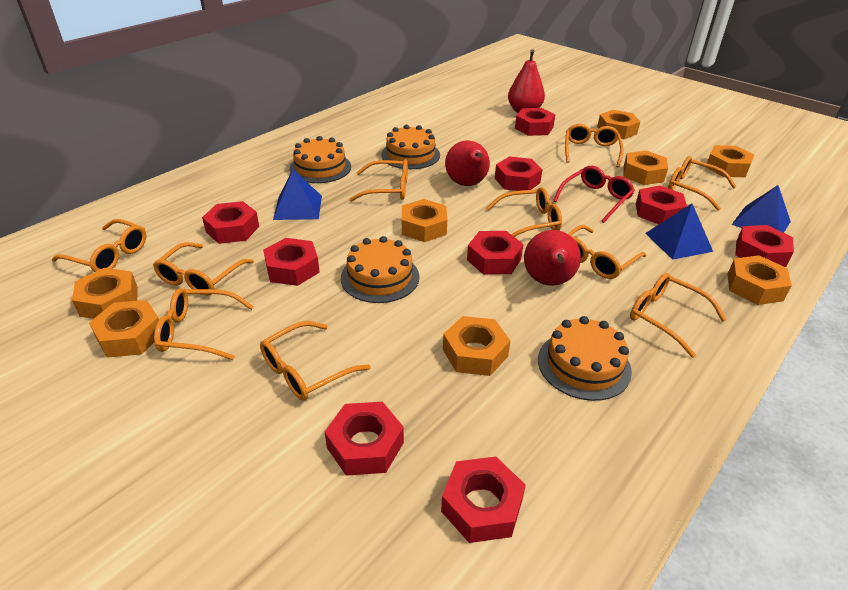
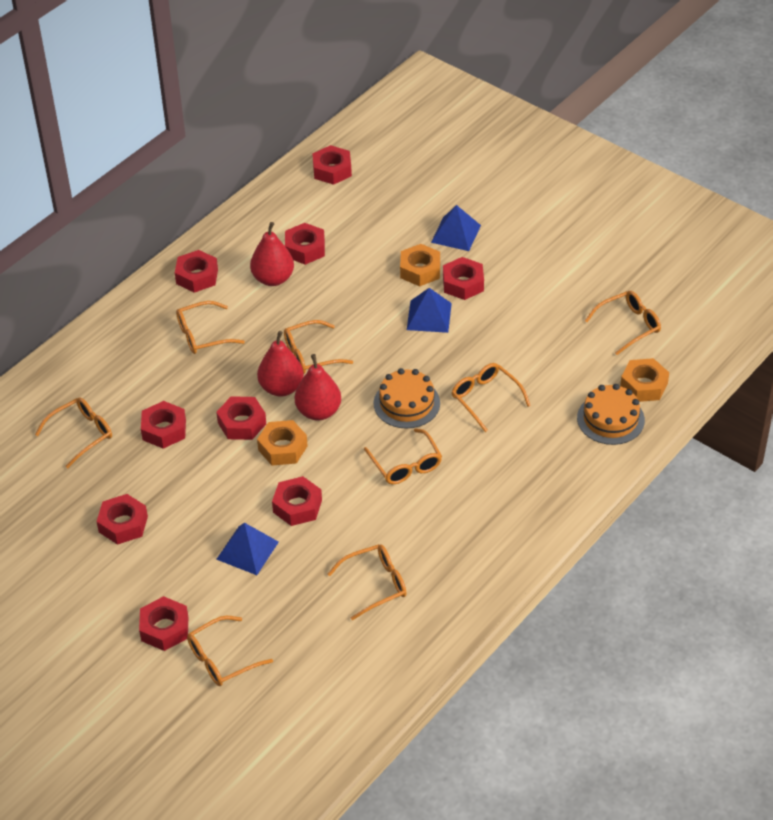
orange cake: [289,136,351,183] [341,236,419,303] [381,125,440,169] [538,316,632,401] = 4 -> [374,368,440,429] [577,384,645,445] = 2
orange glasses: [52,219,146,272] [153,242,254,296] [154,288,254,360] [260,321,370,401] [349,159,408,202] [486,187,562,237] [565,124,624,168] [568,225,646,279] [630,273,727,358] [668,156,737,211] = 10 -> [35,397,112,468] [176,301,245,354] [187,616,273,686] [284,320,353,374] [328,544,407,620] [364,429,442,484] [451,363,531,432] [585,291,661,355] = 8
orange nut: [72,268,138,319] [89,300,159,358] [402,199,447,242] [443,316,510,376] [597,110,641,140] [623,150,668,185] [706,145,754,177] [728,255,792,305] = 8 -> [257,420,308,466] [400,244,440,286] [620,358,669,402] = 3
red glasses: [553,166,635,223] = 1 -> none = 0

